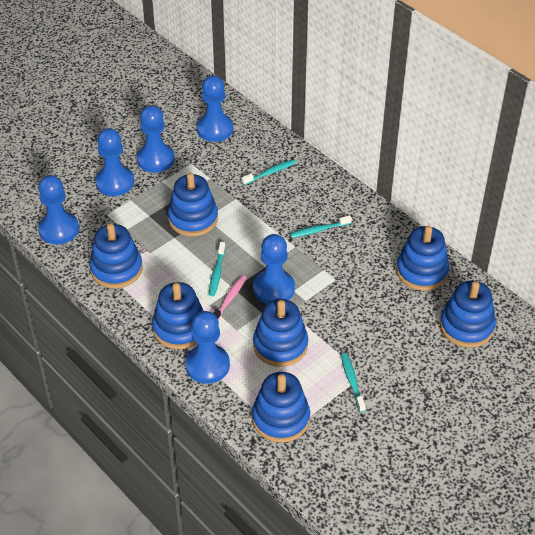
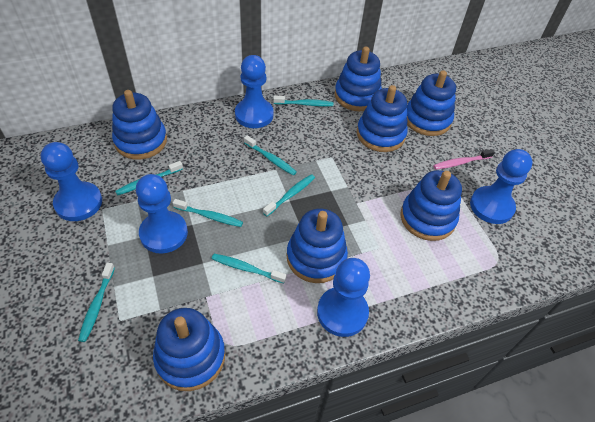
blue pawn: [38,175,79,244] [95,128,134,196] [137,105,175,173] [185,311,230,384] [197,75,233,142] [253,234,295,304] = 6 -> [41,142,102,221] [136,174,188,254] [235,55,274,128] [317,258,370,337] [470,149,533,224] = 5
turquoise toothbrush: [209,242,226,296] [242,159,296,185] [290,215,352,238] [341,353,366,412] = 4 -> [78,262,115,342] [115,161,183,196] [173,199,243,227] [212,254,286,284] [244,135,297,176] [263,174,315,216] [273,96,334,107] = 7

